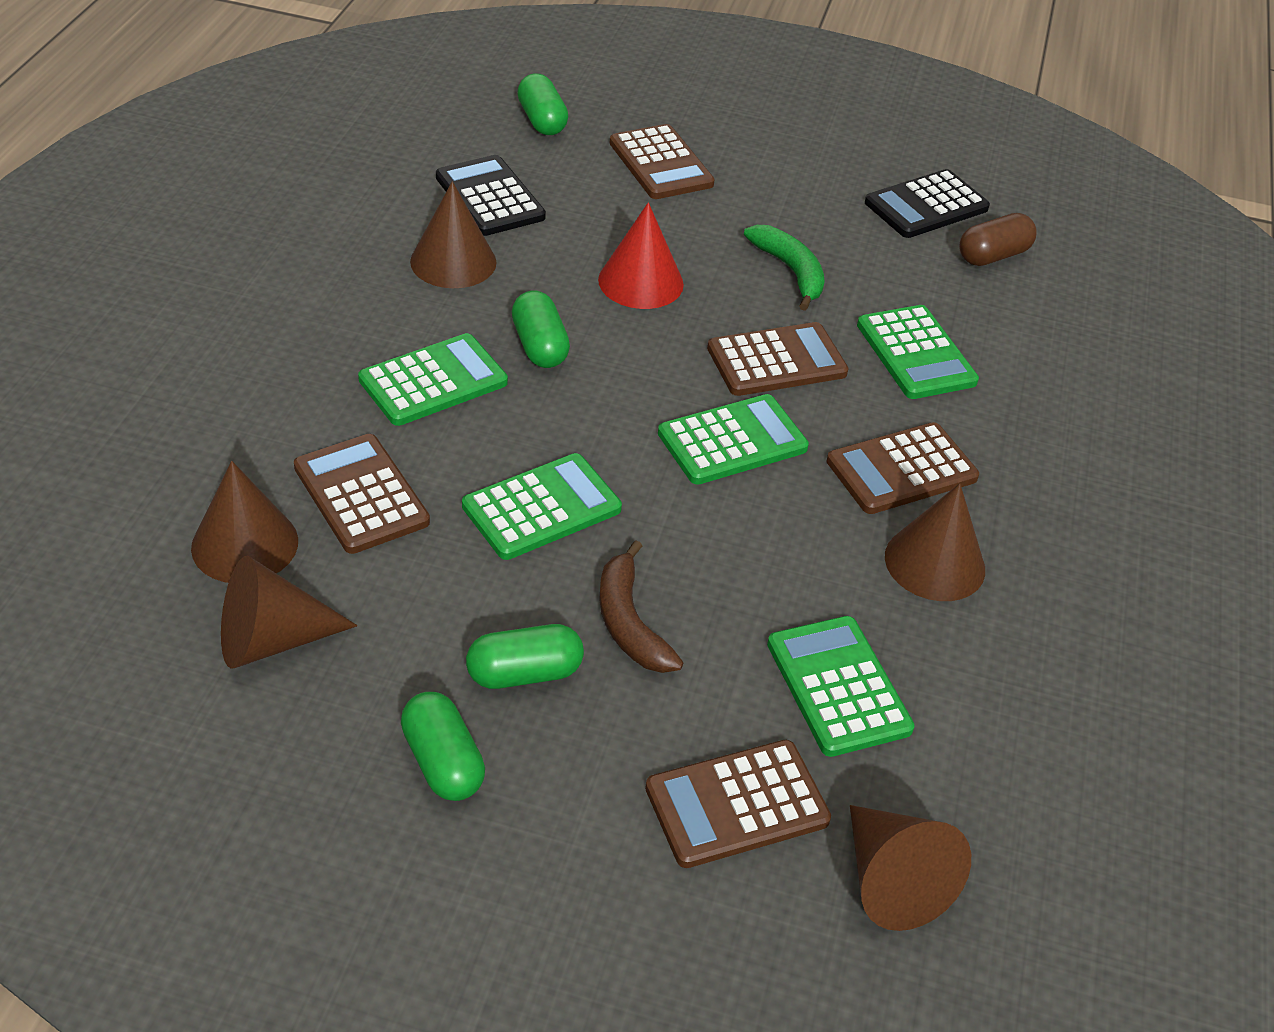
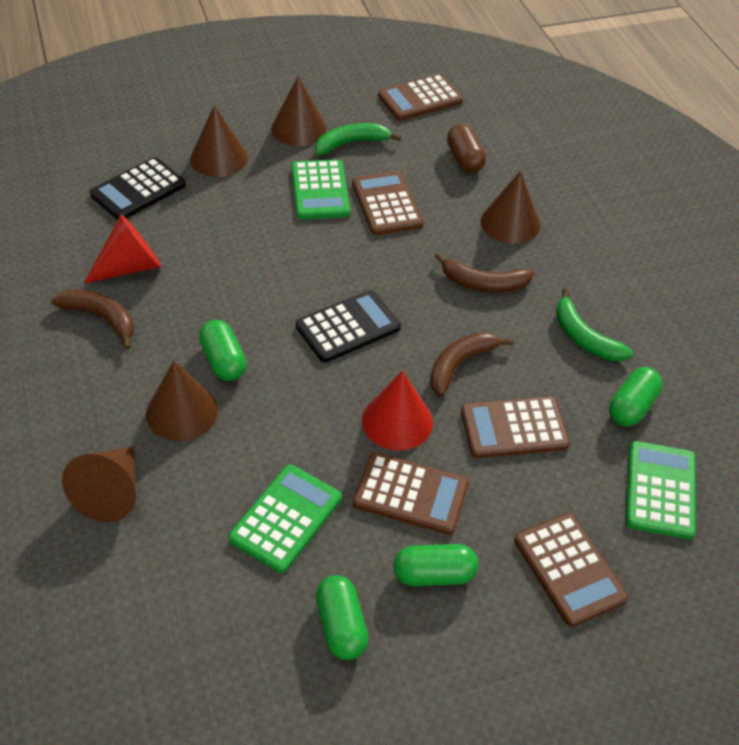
brown banana: [599,540,683,673] = 1 -> [51,289,134,350] [430,332,514,396] [435,253,534,292] = 3
green banana: [744,225,825,311] = 1 -> [315,123,401,155] [556,288,633,361] = 2
green calculator: [358,333,508,426] [462,453,622,560] [658,394,809,485] [767,616,914,757] [857,305,979,399] = 5 -> [228,465,342,573] [291,159,350,219] [626,441,696,539] = 3
red cone: [598,202,684,309] = 1 -> [84,215,162,284] [362,371,433,450] = 2

